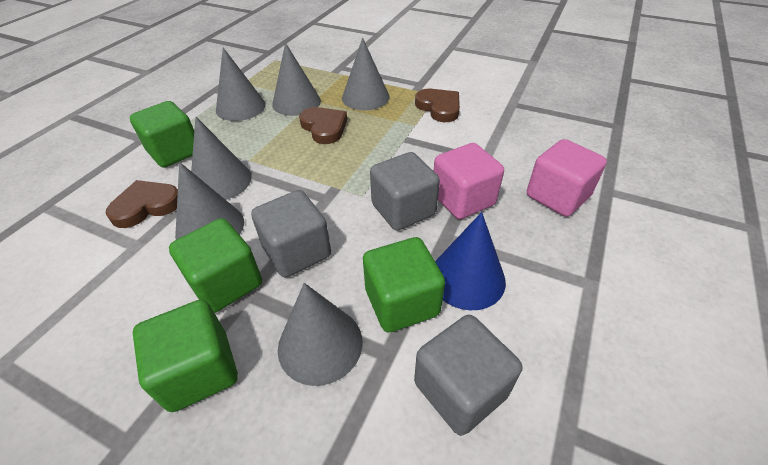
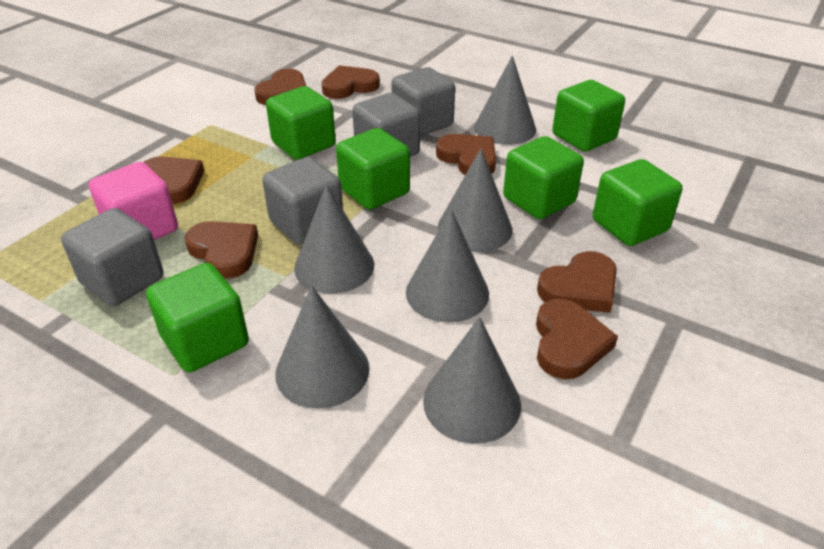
blue cone: [435,212,506,310] = 1 -> none = 0
brown heart: [105,180,178,228] [299,107,347,144] [415,89,460,122] = 3 -> [143,156,204,204] [185,221,258,279] [254,69,306,105] [321,65,380,99] [436,134,496,175] [536,299,618,379] [537,251,617,313] = 7
green cube: [130,101,194,168] [133,300,238,412] [169,218,262,313] [363,237,445,333] = 4 -> [146,263,249,372] [266,86,336,160] [336,128,410,210] [503,136,584,219] [552,80,625,152] [593,159,682,246] = 6
grey cube: [251,190,331,278] [370,152,440,231] [414,315,522,436] = 3 -> [61,208,164,306] [262,157,343,244] [352,93,420,157] [391,67,455,136] = 4
pink cube: [434,143,504,219] [527,139,607,217] = 2 -> [89,162,178,240] = 1

